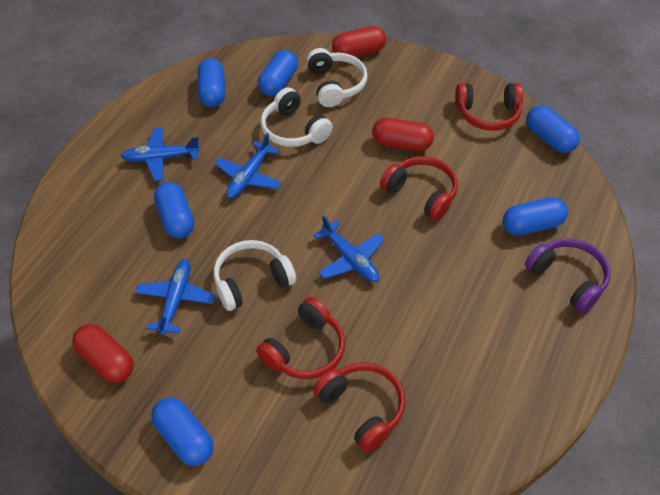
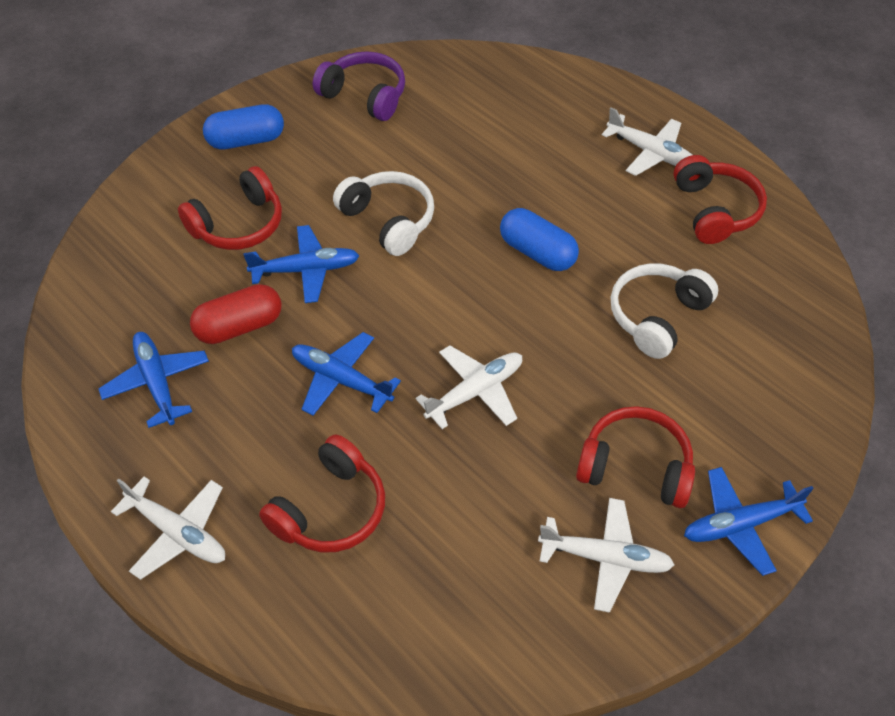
blue capsule: [151,397,214,466] [154,182,194,238] [198,58,225,107] [258,50,298,97] [503,197,568,236] [526,105,580,153] = 6 -> [203,104,284,150] [500,208,579,271] = 2
red capsule: [72,324,134,383] [332,26,386,57] [372,118,434,151] = 3 -> [190,284,282,344] = 1
white headphones: [214,240,296,311] [261,88,333,147] [306,48,368,107] = 3 -> [333,171,434,256] [611,263,718,359] = 2
white plane: none = 0 -> [111,477,225,580] [416,345,522,429] [538,498,674,613] [601,107,692,176] = 4

